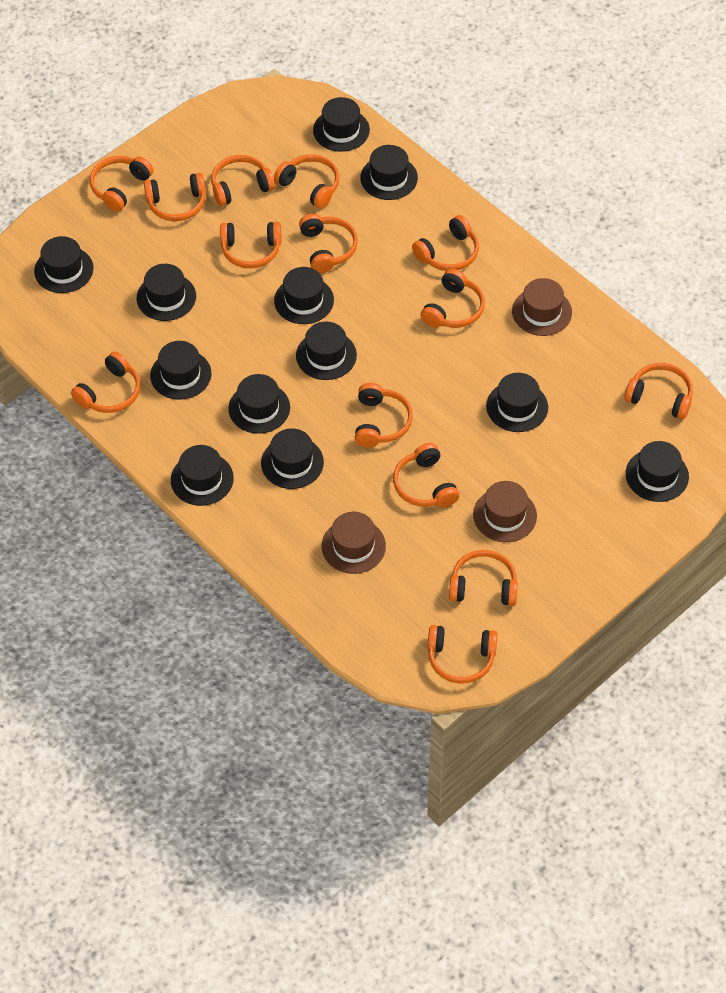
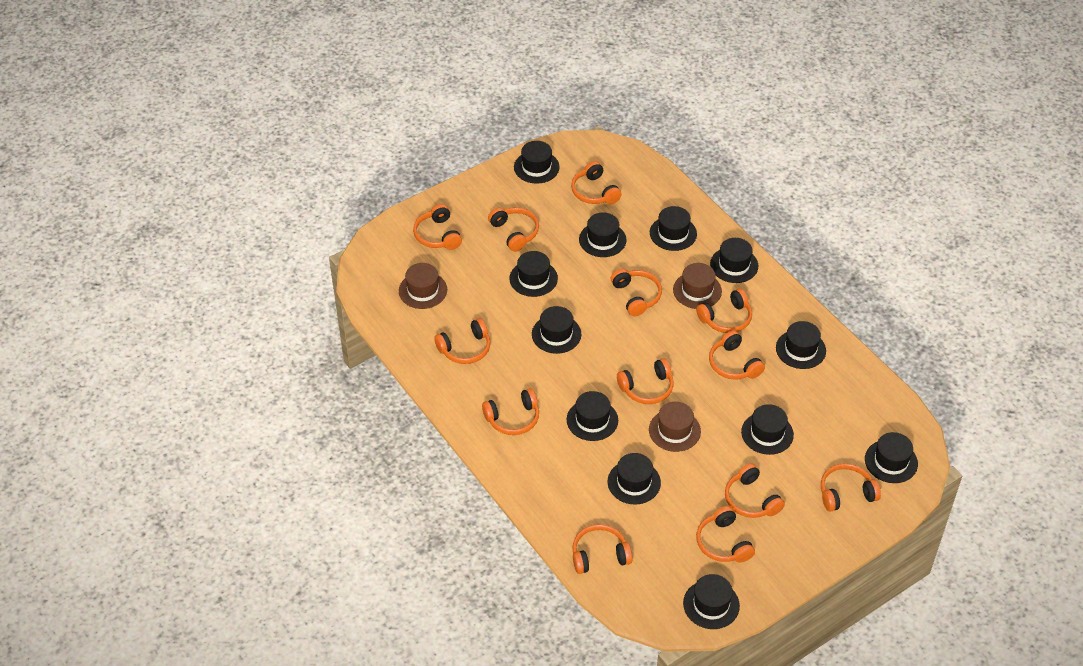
orange headphones: [71,351,141,413] [90,156,153,212] [144,173,206,221] [211,155,275,206] [220,222,281,268] [274,154,339,209] [299,214,358,273] [355,383,413,447] [393,443,460,507] [412,215,479,271] [421,269,485,328] [427,625,498,684] [449,550,518,606] [625,363,693,420] = 14 -> [413,204,462,250] [434,318,490,364] [482,388,539,435] [488,207,539,252] [571,161,622,204] [572,524,632,574] [611,269,662,316] [617,358,674,404] [696,289,752,333] [696,506,755,562] [709,330,765,380] [725,463,785,518] [821,463,881,512] = 13

